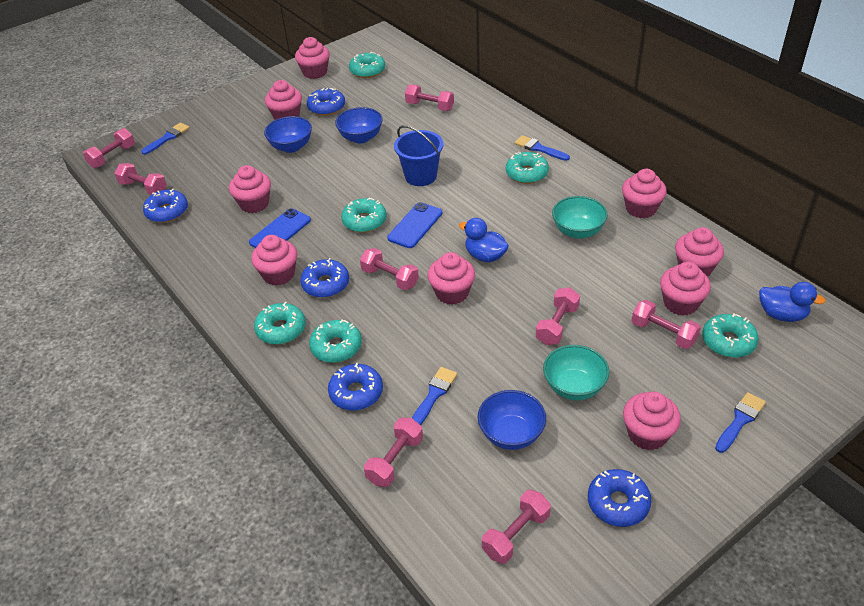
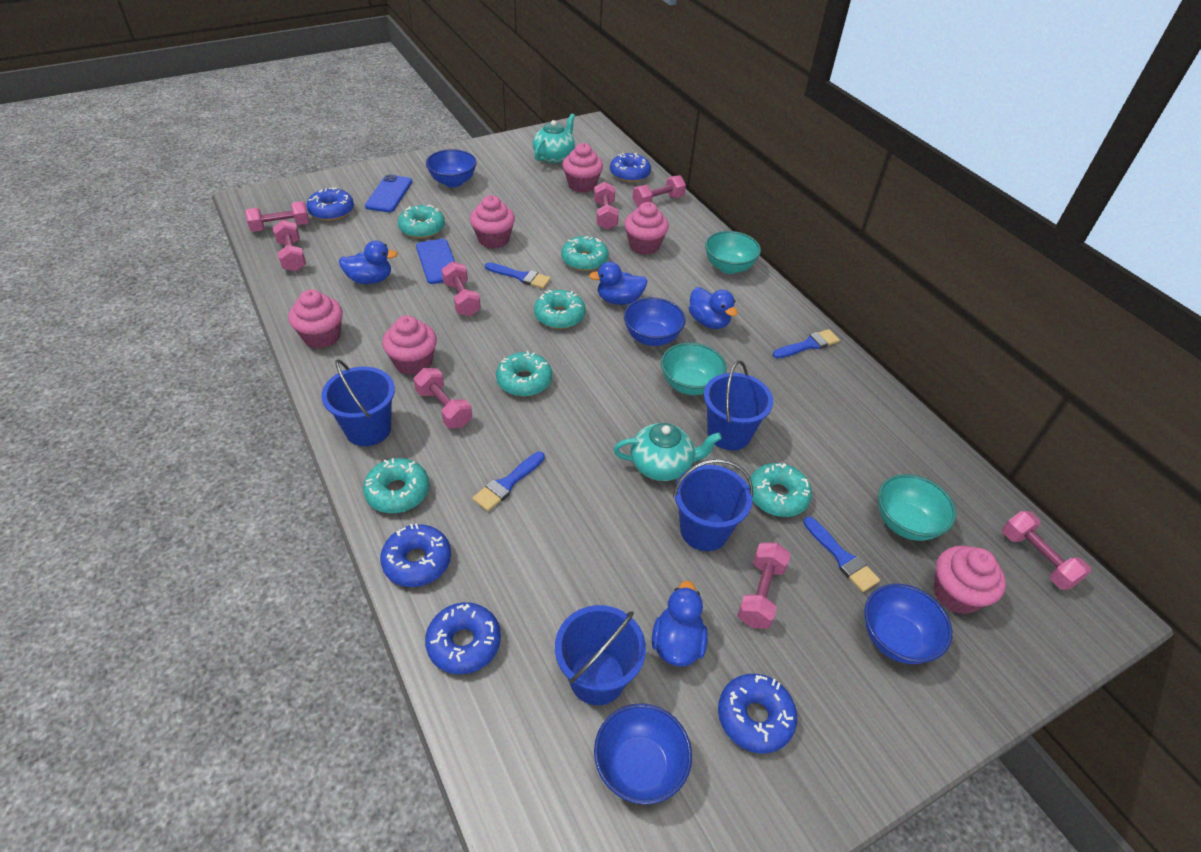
blue bowl: [264,116,312,153] [335,107,383,144] [478,390,546,450] = 3 -> [426,149,477,187] [594,703,692,805] [624,298,686,346] [864,584,952,664] = 4
blue bucket: [394,125,443,186] = 1 -> [321,359,395,446] [555,605,646,705] [673,459,753,551] [704,361,773,450] = 4
blue duck: [459,218,509,262] [759,282,826,322] = 2 -> [339,241,398,284] [589,262,647,305] [652,581,708,667] [689,287,738,329] = 4
pink cupcake: [229,165,271,213] [251,235,297,286] [265,80,302,120] [295,37,330,79] [428,252,475,305] [622,169,667,218] [623,392,681,450] [660,262,711,316] [675,227,724,277] = 9 -> [288,289,343,348] [382,315,437,375] [470,195,515,248] [563,143,603,193] [624,202,669,255] [933,546,1006,614] = 6
turquoise bowl: [543,345,610,400] [552,196,608,239] = 2 -> [661,343,727,395] [705,231,761,274] [878,474,956,541] = 3
turquoise teapot: none = 0 -> [533,114,575,163] [613,423,722,481] = 2

